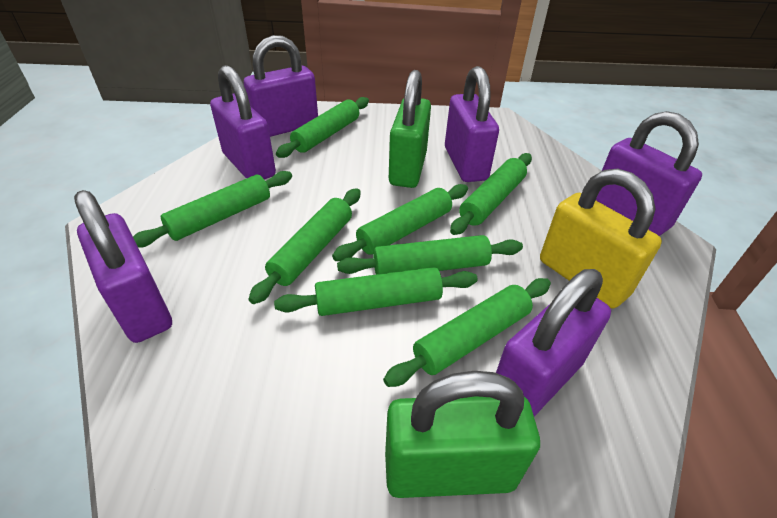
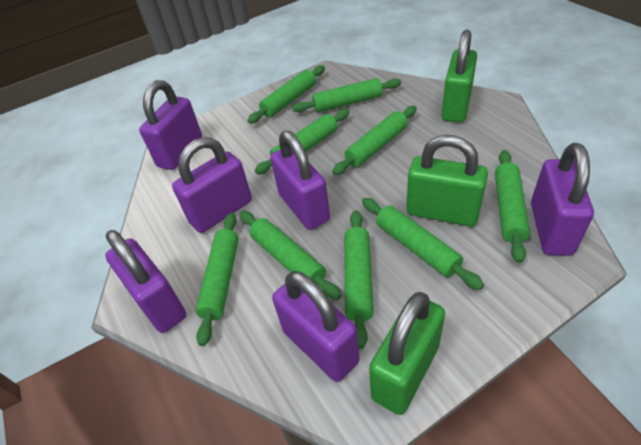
green padlock: [385,371,540,498] [389,70,431,188] = 2 -> [369,292,445,415] [406,135,488,227] [442,30,477,123] = 3
green rolling pin: [133,171,292,248] [249,188,361,304] [274,267,478,316] [276,97,369,158] [332,184,468,261] [337,235,523,275] [383,278,551,387] [450,153,532,235] = 8 -> [196,213,239,346] [240,211,342,300] [248,65,325,124] [255,109,350,174] [292,78,401,112] [332,106,417,175] [344,210,374,349] [362,198,484,290] [495,150,530,263] = 9
yellow padlock: [540,169,662,308] = 1 -> none = 0

